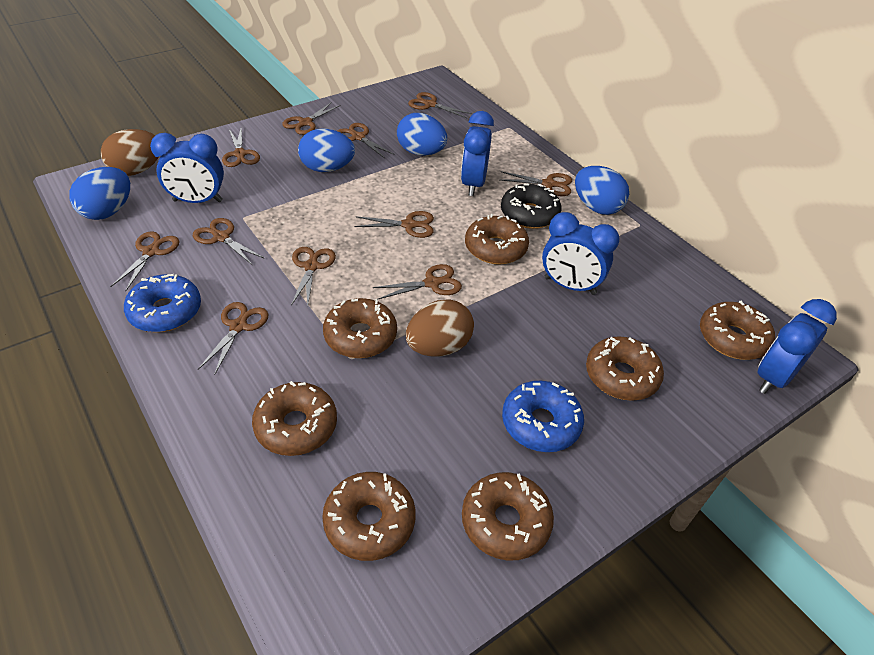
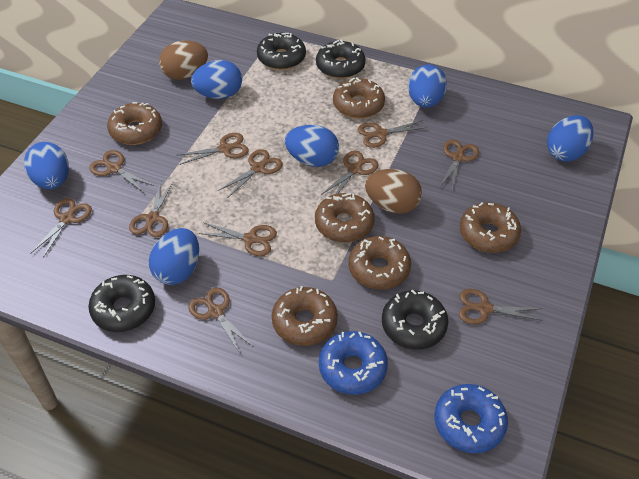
black donut: [501,184,561,229] = 1 -> [88,275,155,332] [257,33,306,70] [316,40,366,79] [382,289,448,349] = 4
blue clock: [150,133,224,203] [461,111,494,196] [542,212,620,295] [757,299,837,394] = 4 -> none = 0
blue egg: [70,167,130,220] [298,128,355,172] [397,113,447,156] [575,166,629,215] = 4 -> [24,142,69,189] [149,228,199,285] [191,60,242,99] [285,125,339,167] [408,64,447,108] [547,115,593,162] = 6
brown donut: [252,381,337,456] [322,472,416,561] [323,298,397,358] [462,472,554,561] [465,214,529,265] [586,336,664,401] [700,301,775,360] = 7 -> [107,102,162,145] [272,286,338,346] [315,193,375,243] [333,77,385,119] [349,236,411,290] [460,202,521,253] = 6

